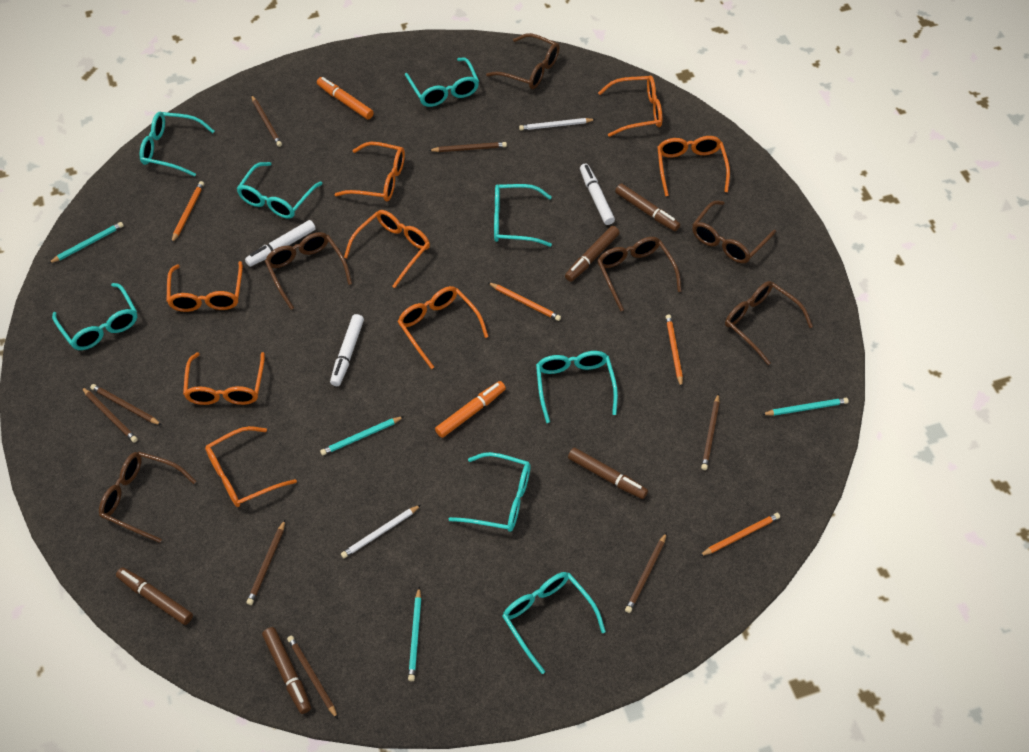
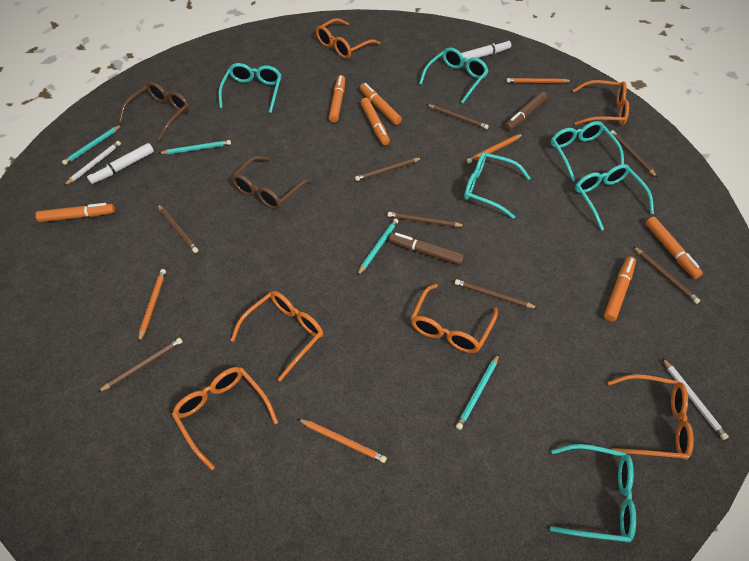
brown glasses: [99,451,196,543] [265,232,352,310] [486,33,560,89] [597,237,682,311] [692,201,776,263] [725,281,813,365] = 6 -> [119,82,190,141] [231,156,312,210] = 2
brown marker: [116,567,193,625] [262,627,311,714] [565,226,620,282] [568,448,648,499] [615,183,680,231] = 5 -> [389,233,464,265] [505,92,547,131] = 2
orange glasses: [166,261,243,312] [183,352,265,405] [205,426,297,507] [334,142,405,202] [344,210,430,288] [398,286,489,369] [598,76,662,137] [657,136,730,196] = 8 -> [172,367,278,470] [230,291,323,382] [316,18,380,59] [411,284,498,353] [573,80,629,126] [608,374,694,460] = 6
orange marker: [317,77,374,119] [435,381,506,438] = 2 -> [36,203,115,222] [329,75,345,122] [360,83,402,125] [360,98,390,145] [604,256,636,322] [646,217,703,279] = 6
turquoise glasses: [52,283,137,350] [140,112,214,177] [236,162,323,219] [405,57,479,107] [448,452,531,532] [494,184,552,247] [502,572,606,674] [536,351,618,423] = 8 -> [218,63,282,113] [419,48,488,103] [464,152,530,219] [550,444,636,542] [551,121,624,181] [575,164,654,231] = 6
white marker: [245,220,316,267] [330,314,364,386] [580,164,615,225] = 3 -> [87,143,154,184] [461,39,511,62] = 2

